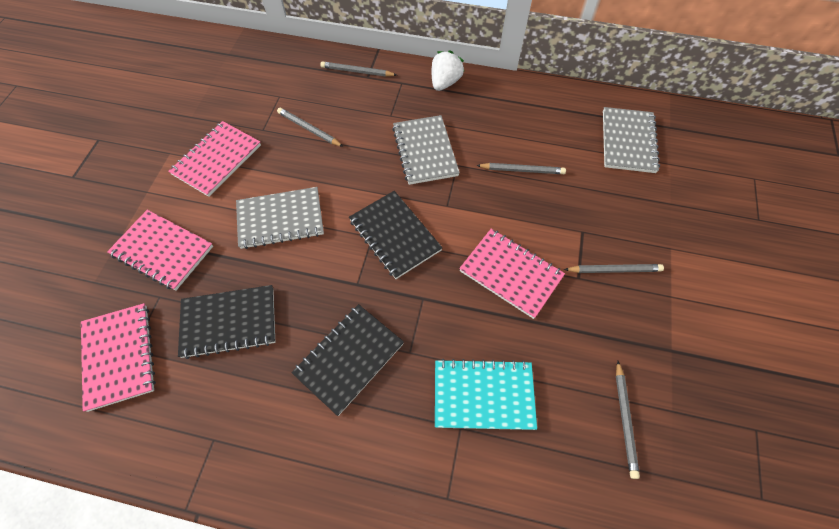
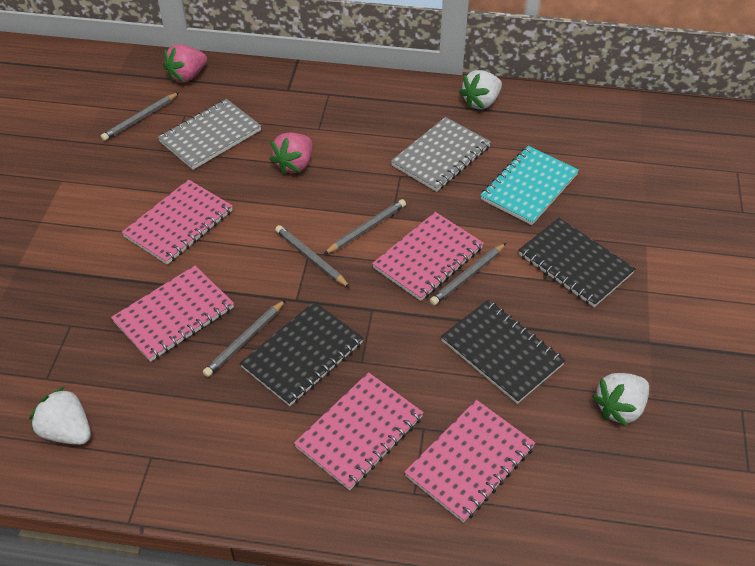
grey notebook: [236,187,324,249] [392,115,460,185] [603,107,660,173] = 3 -> [158,99,261,170] [391,117,491,192] = 2
pink notebook: [81,303,156,412] [107,210,213,290] [168,121,261,197] [459,229,565,319] = 4 -> [111,266,234,362] [122,180,233,265] [294,372,424,490] [372,212,484,301] [404,400,535,523] = 5
pink strawberry: none = 0 -> [163,44,207,83] [270,132,312,175] = 2
white strawberry: [432,50,464,91] = 1 -> [29,387,91,445] [459,70,502,109] [592,373,649,427] = 3

